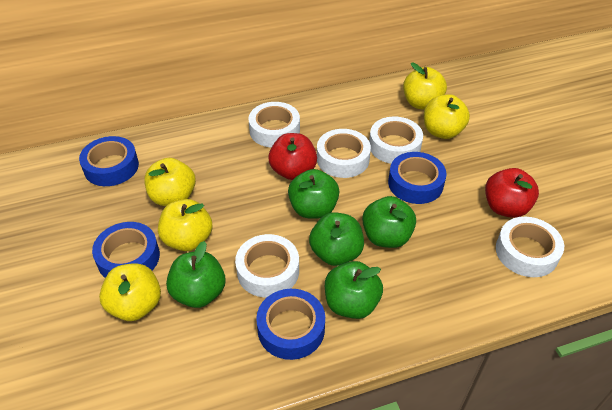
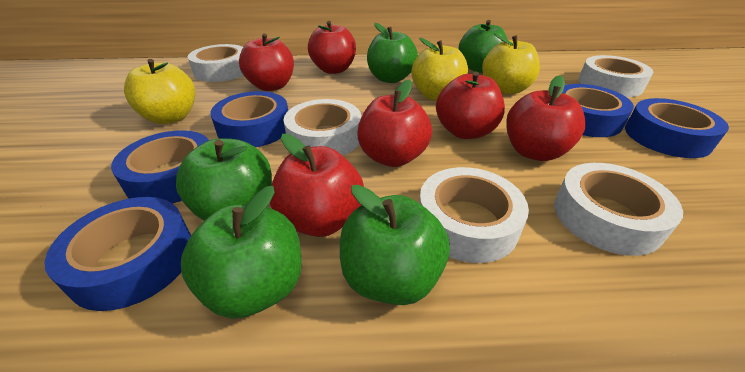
blue tape: [79,136,139,186] [92,222,160,278] [256,289,325,360] [388,152,447,204] = 4 -> [45,197,191,311] [111,130,209,203] [211,91,288,147] [562,84,634,137] [625,98,729,158] = 5
red apple: [268,133,317,180] [485,168,539,218] = 2 -> [239,34,294,91] [270,134,364,237] [308,21,356,74] [357,80,432,167] [436,72,505,139] [507,75,586,161] = 6
yellow apple: [99,263,161,321] [144,158,196,206] [158,199,213,251] [403,63,447,110] [424,94,470,139] = 5 -> [124,59,196,124] [411,38,468,101] [482,33,540,94] = 3

